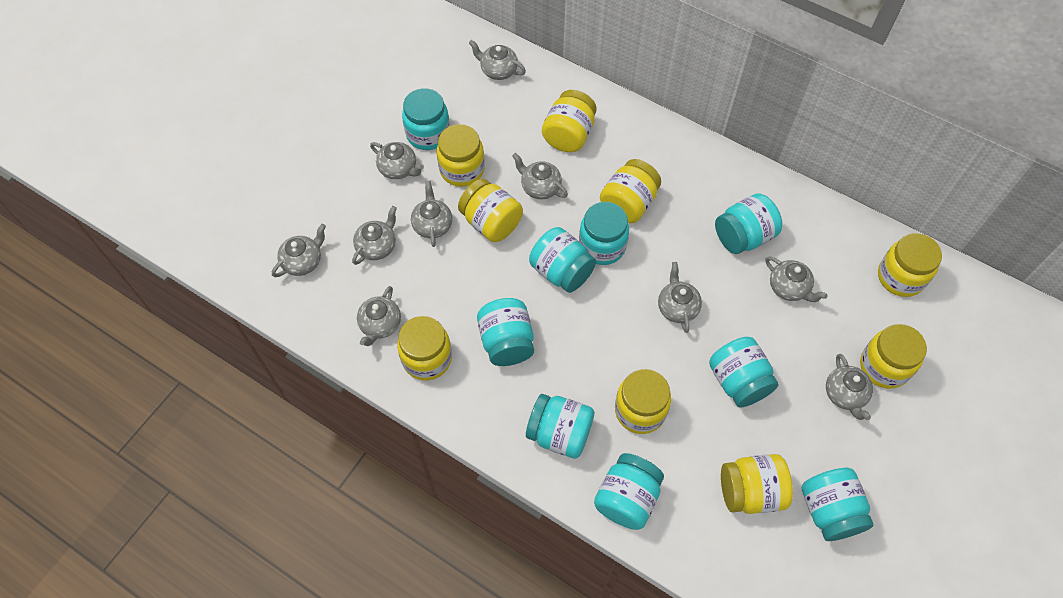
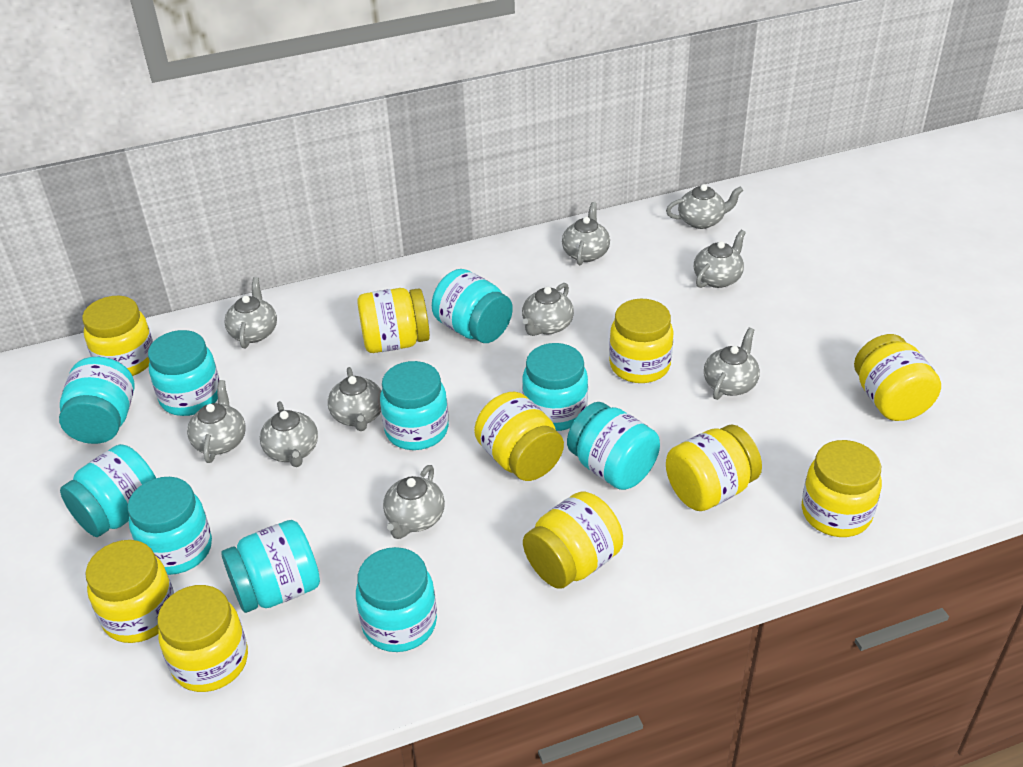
turquoise jar: [402,88,450,150] [477,298,534,366] [526,394,594,459] [529,227,596,293] [579,202,629,265] [594,453,664,530] [709,337,778,407] [715,193,782,254] [802,468,874,541] = 9 -> [59,357,135,444] [60,444,156,537] [128,477,212,575] [148,330,219,416] [221,520,320,613] [356,547,437,652] [380,361,449,450] [432,269,513,343] [522,343,588,431] [567,402,660,490] = 10
yellow jar: [397,316,452,381] [437,124,485,187] [458,179,523,242] [542,90,597,152] [600,159,661,223] [615,369,671,434] [721,454,793,514] [860,324,927,389] [878,233,942,297] = 9 -> [82,296,153,376] [86,540,174,643] [157,585,248,692] [357,288,430,353] [474,392,564,481] [523,491,623,589] [609,299,673,383] [666,425,762,511] [802,440,882,537] [854,334,941,421] = 10

